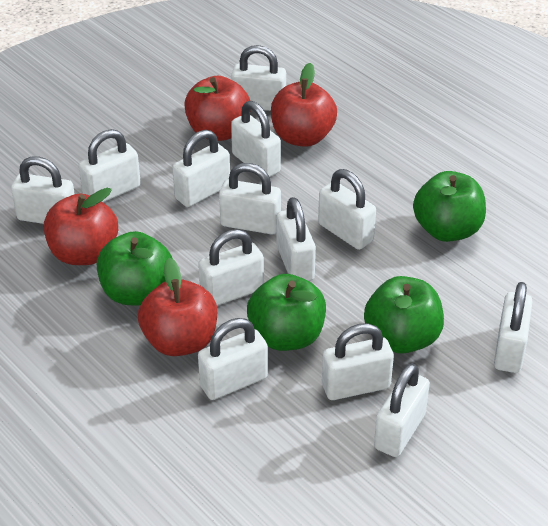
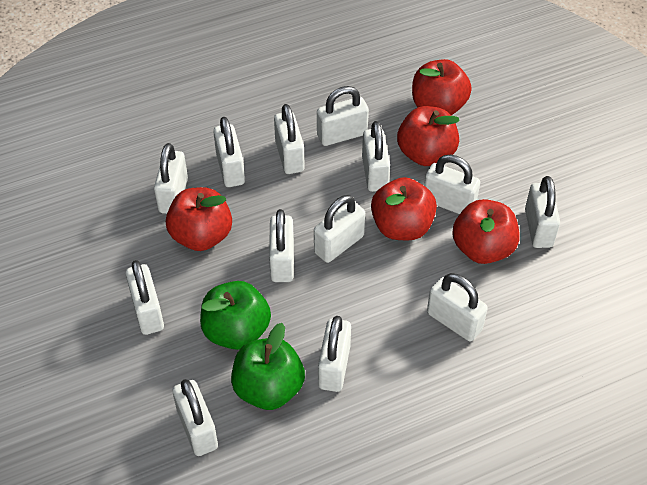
green apple: [97,231,173,305] [247,274,326,351] [364,276,444,354] [413,171,486,242] = 4 -> [200,281,271,350] [231,323,305,410] = 2
red apple: [44,188,118,265] [138,258,217,356] [184,76,251,141] [271,63,337,147] = 4 -> [166,187,232,251] [371,177,437,240] [397,106,460,166] [412,59,472,115] [452,199,519,264] = 5

